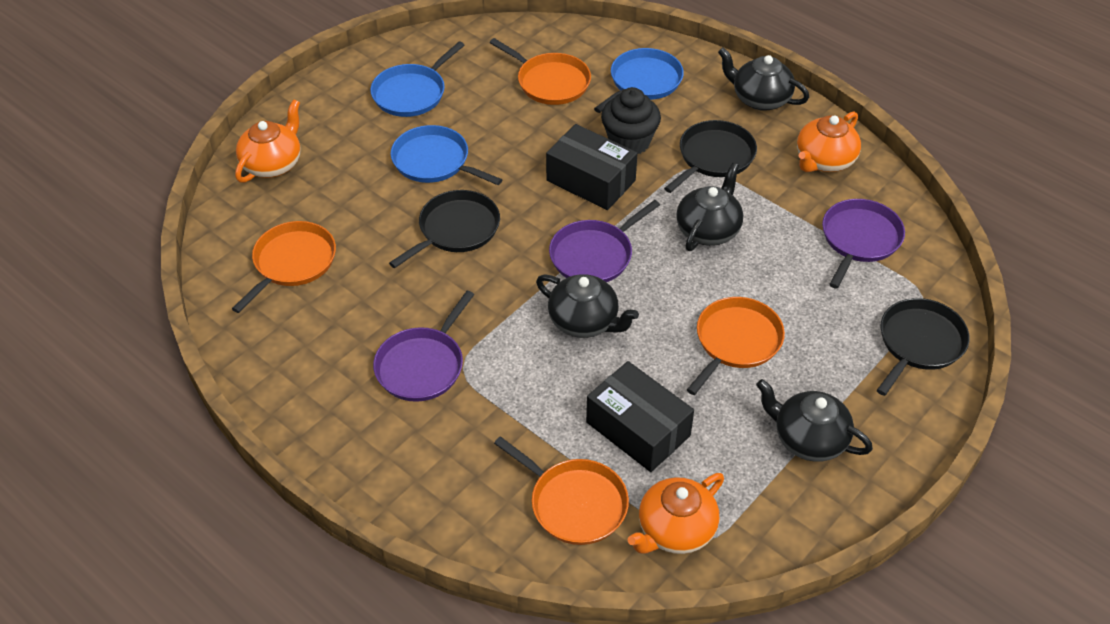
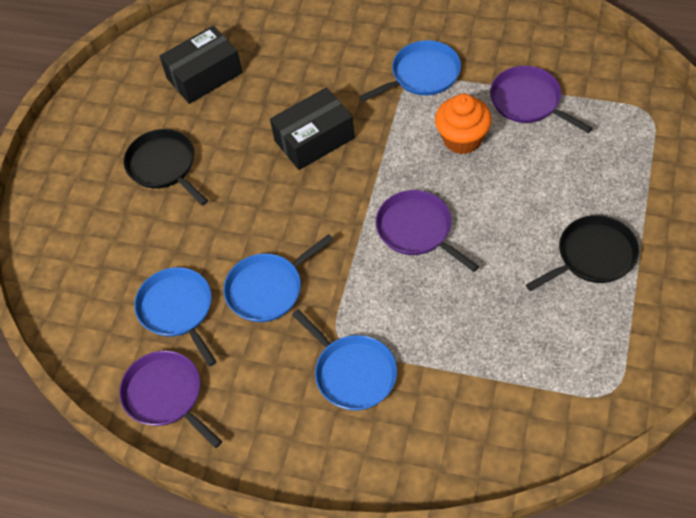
black cupcake: [601,87,661,154] = 1 -> none = 0
black pan: [389,190,500,268] [664,120,757,193] [877,298,970,396] = 3 -> [124,129,208,205] [526,215,639,291] = 2
black teapot: [536,274,639,338] [676,163,743,251] [718,48,809,111] [756,379,873,462] = 4 -> none = 0
blue pan: [370,41,465,117] [391,125,502,185] [594,48,684,113] = 3 -> [134,267,217,367] [224,234,334,322] [292,309,397,410] [360,40,461,102] = 4
orange cupcake: none = 0 -> [435,94,492,154] = 1
orange pan: [232,221,336,313] [490,38,591,105] [494,436,629,545] [687,297,785,395] = 4 -> none = 0
orange teapot: [235,99,301,183] [628,473,724,554] [797,111,861,172] = 3 -> none = 0

